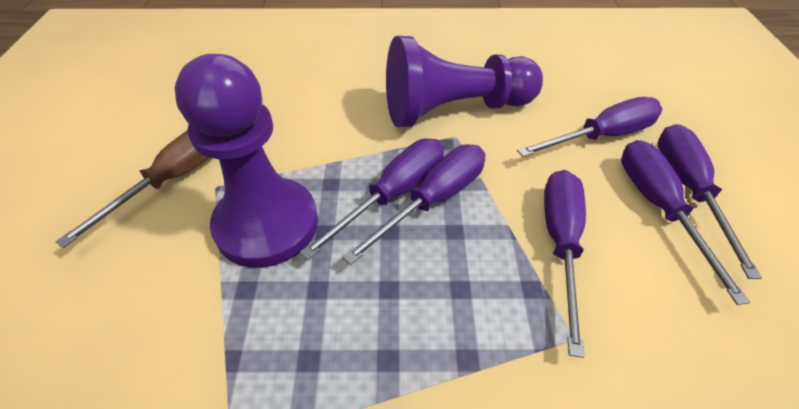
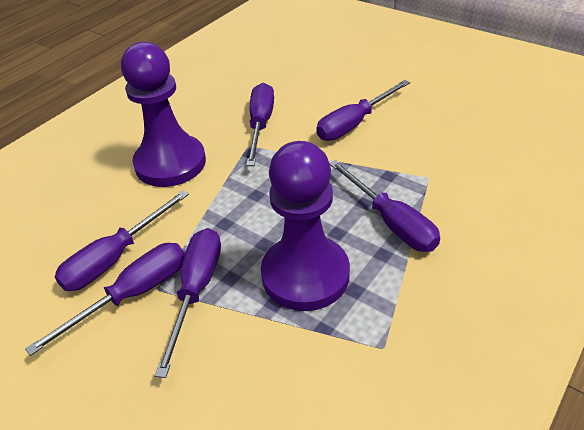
brown screwdriver: [55,130,209,248] = 1 -> none = 0

